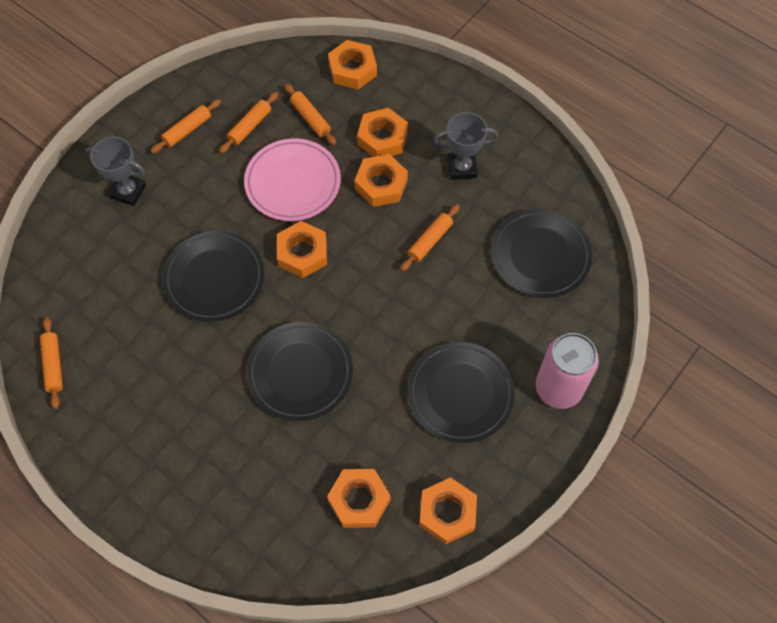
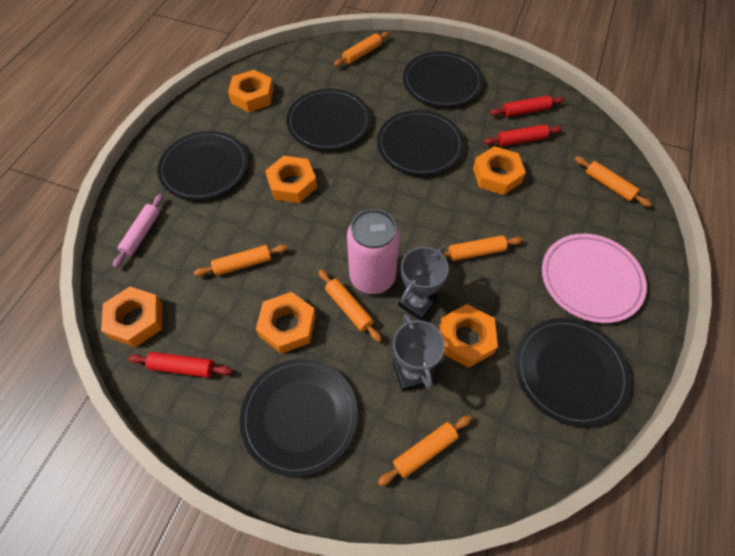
black plate: [162,231,264,322] [247,322,353,421] [408,342,515,443] [491,209,592,298] = 4 -> [157,131,249,200] [240,359,358,477] [286,89,371,150] [377,110,464,176] [403,52,483,107] [515,318,631,427] = 6
orange rolling pin: [40,317,63,409] [151,99,221,154] [219,92,278,154] [285,84,336,145] [400,204,460,271] = 5 -> [194,245,288,276] [318,270,382,342] [334,31,389,67] [378,415,472,486] [443,236,523,261] [575,156,652,207] = 6
pink rolling pin: none = 0 -> [113,194,163,268] = 1
red rolling pin: none = 0 -> [128,352,232,378] [484,124,562,146] [490,95,564,117] = 3

